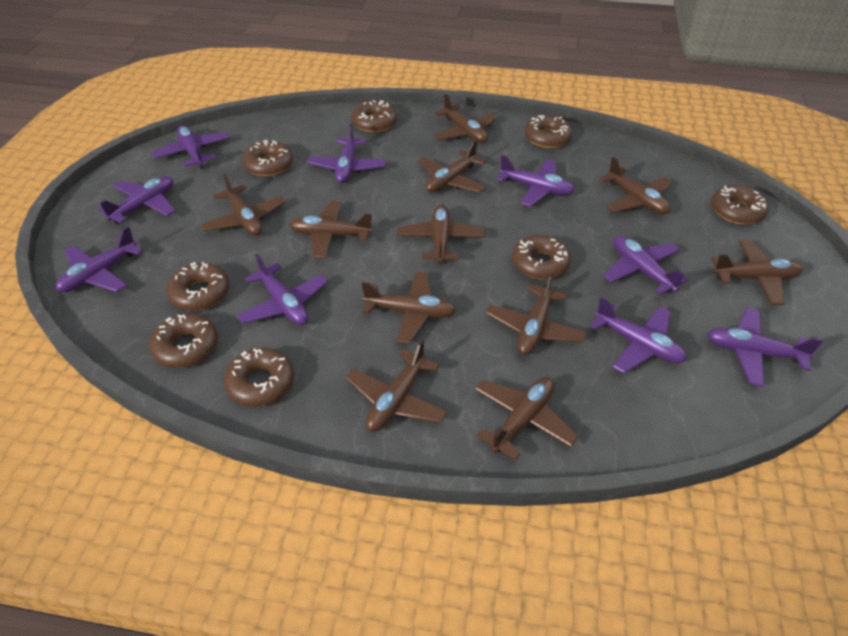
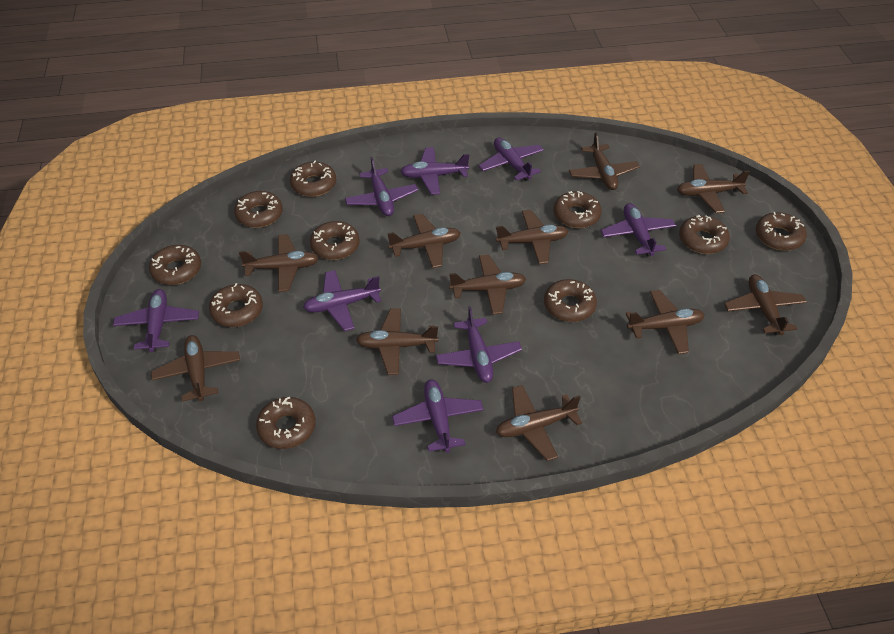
brown donut: [149,314,218,368] [166,262,230,311] [224,348,294,407] [242,140,293,176] [351,100,397,132] [512,235,571,279] [524,115,572,148] [711,185,769,225] = 8 -> [149,245,201,285] [209,283,263,327] [234,191,283,228] [256,397,316,449] [290,161,336,197] [310,221,360,260] [544,279,597,322] [553,191,602,228] [679,215,730,254] [756,212,807,251] = 10
purple plane: [56,226,143,292] [99,176,175,224] [152,125,229,169] [237,254,328,325] [307,123,386,183] [497,155,575,207] [590,297,687,374] [603,236,689,295] [707,308,823,387] = 9 -> [113,289,199,352] [303,270,381,331] [345,157,418,216] [392,379,484,453] [400,147,469,195] [436,306,522,383] [479,137,544,181] [601,203,676,257] = 8

